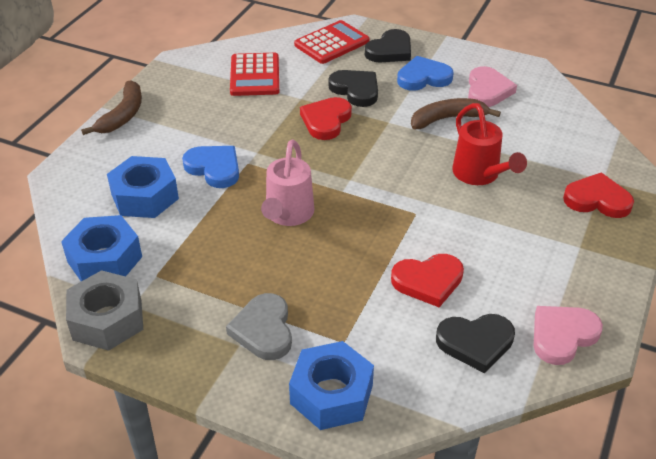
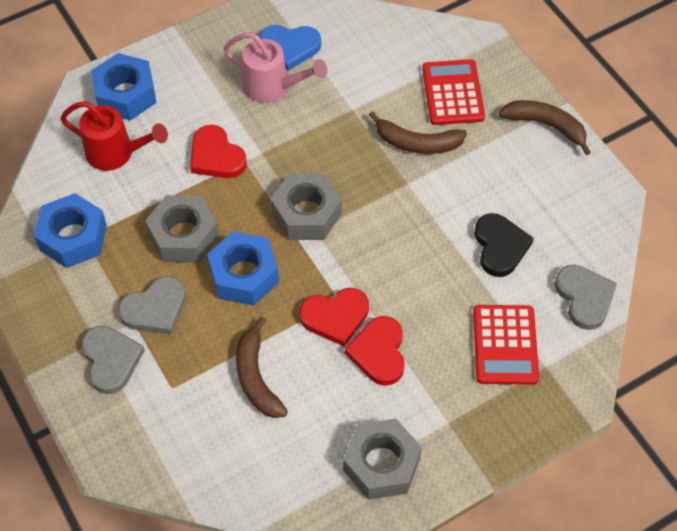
black heart: [328,70,378,107] [365,29,411,62] [436,314,515,373] = 3 -> [474,213,534,277] = 1
blue heart: [182,146,239,188] [397,56,454,91] = 2 -> [259,25,321,71] = 1
brown banana: [81,80,142,135] [411,98,501,129] = 2 -> [236,317,288,418] [369,111,467,154] [499,100,591,155] = 3
grey heart: [226,293,292,360] = 1 -> [81,326,145,394] [118,276,186,334] [555,265,617,330] = 3
grey nut: [66,270,143,351] = 1 -> [145,195,219,263] [271,174,342,240] [343,418,422,500] = 3
pink heart: [468,66,517,107] [534,306,603,365] = 2 -> none = 0

